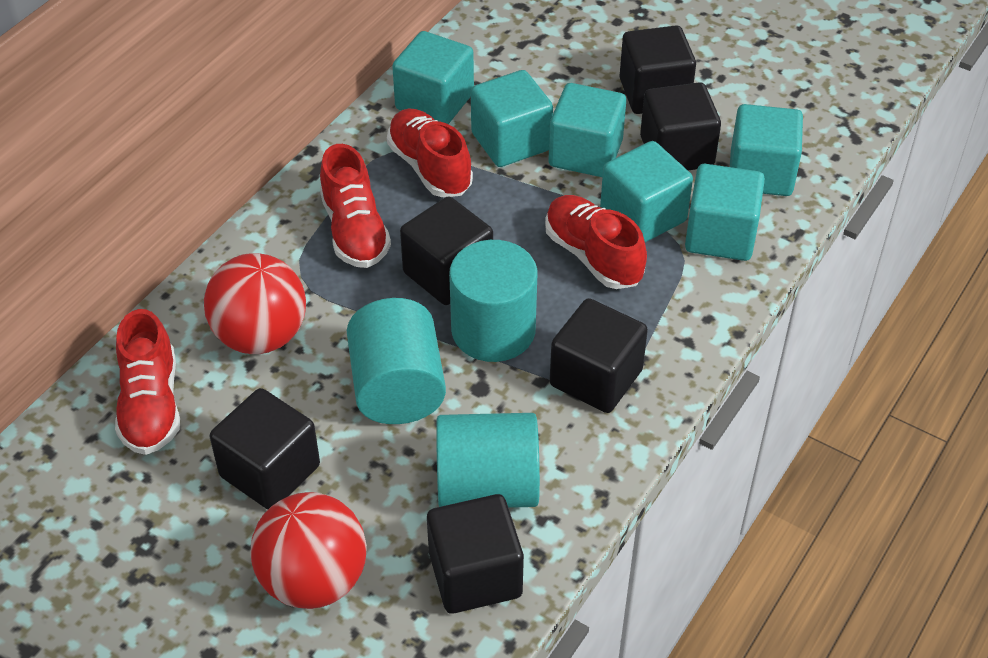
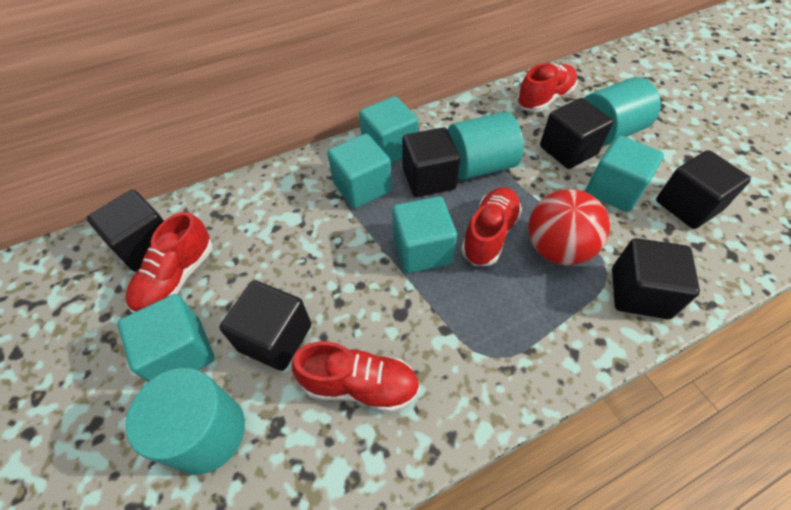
red ball: [204,253,306,354] [250,492,367,609] = 2 -> [528,189,610,265] = 1
turquoise cube: [392,31,474,124] [471,70,553,167] [549,83,626,177] [600,141,693,242] [685,164,765,261] [730,104,803,196] = 6 -> [118,294,215,382] [327,134,392,208] [359,96,418,163] [392,196,457,273] [586,135,664,212] = 5

